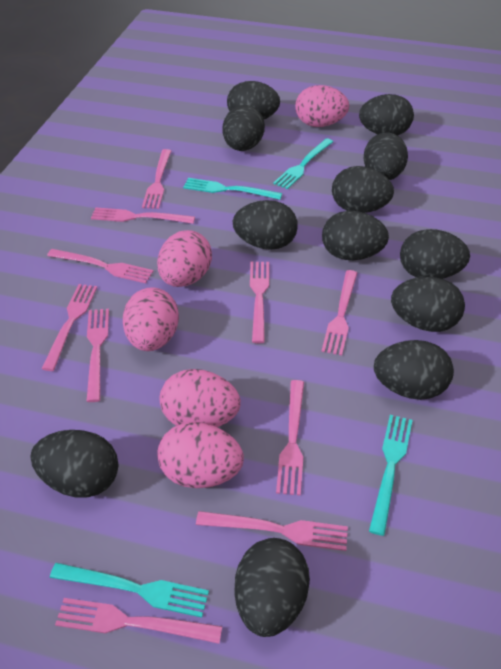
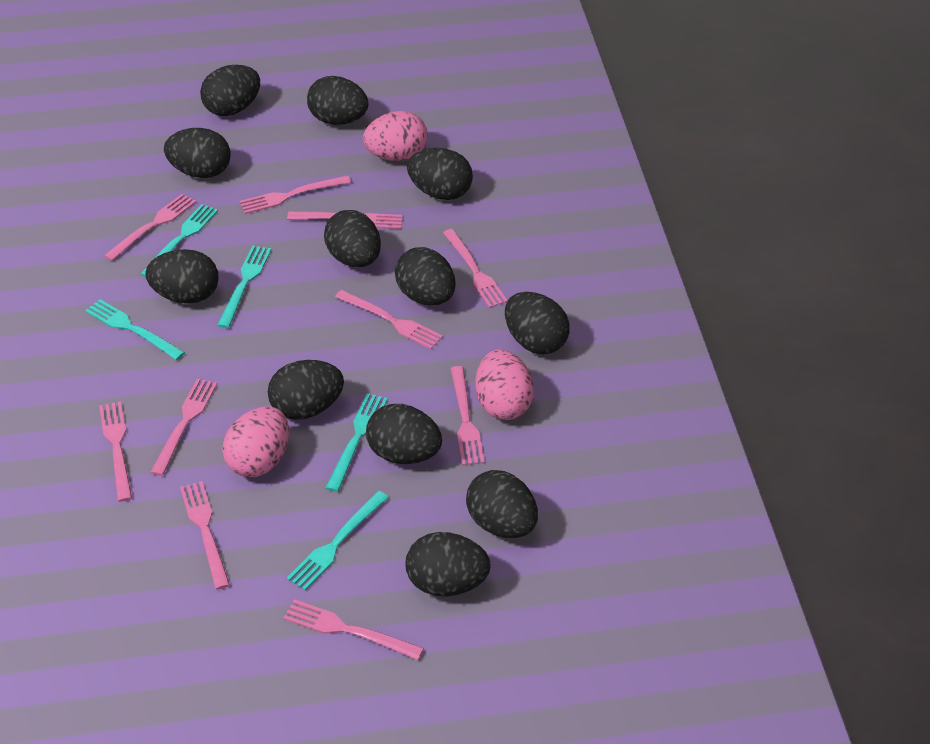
pink egg: [123,287,179,351] [157,230,212,287] [157,422,244,488] [160,369,241,427] [295,85,349,127] = 5 -> [222,407,289,477] [363,111,428,161] [475,350,534,420] = 3
turquoise fork: [50,563,209,618] [183,178,282,200] [273,138,333,189] [369,415,412,536] = 4 -> [85,299,185,360] [141,204,218,277] [217,245,271,328] [287,491,389,590] [326,393,388,492] = 5

